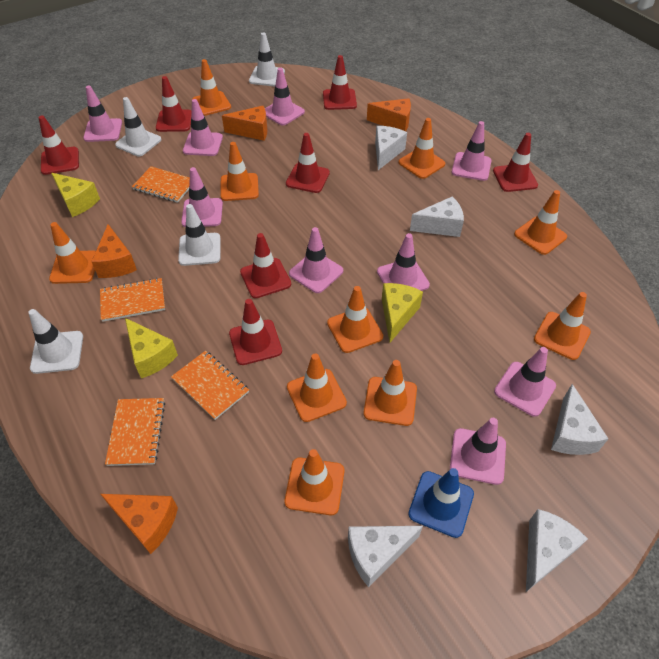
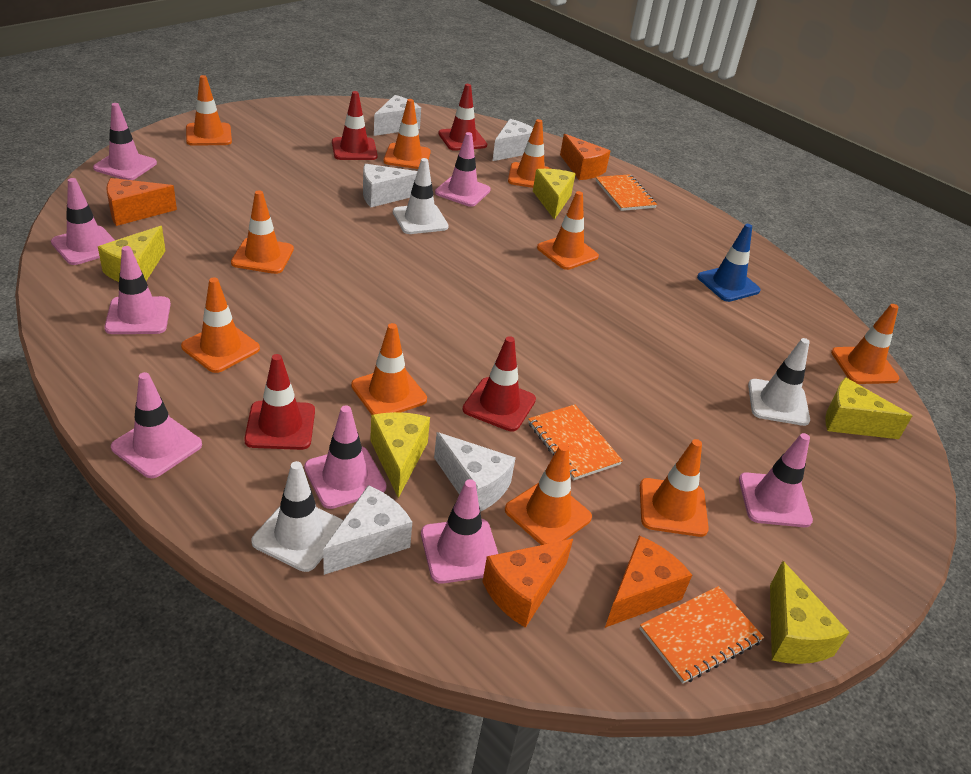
orange notebook: [100,278,165,322] [105,398,165,466] [132,166,190,203] [171,351,249,420] = 4 -> [528,405,623,480] [596,174,657,211] [639,586,764,683] = 3
pink traffic cone: [83,85,122,142] [181,167,223,227] [183,99,223,156] [265,68,305,125] [289,227,343,293] [377,233,430,291] [450,418,506,485] [452,121,492,181] [494,347,556,417] = 9 -> [51,178,115,265] [93,103,157,180] [104,246,171,334] [111,372,202,478] [304,405,387,509] [421,479,498,584] [435,132,491,207] [739,433,813,527] = 8
red traffic cone: [39,116,79,175] [156,76,192,132] [229,299,282,365] [240,233,291,298] [286,133,330,193] [323,55,357,110] [493,133,538,192] = 7 -> [244,354,315,450] [332,91,378,160] [438,84,487,151] [463,336,536,431] = 4
white traffic cone: [28,309,83,374] [115,97,161,156] [178,204,221,266] [249,32,285,86] = 4 -> [251,461,343,572] [393,158,449,234] [748,338,810,426] = 3
yellow cheese: [51,173,100,217] [125,318,178,378] [382,283,423,343] = 3 -> [98,226,166,282] [370,412,430,498] [533,169,576,220] [770,561,849,664] [825,377,912,439] = 5

